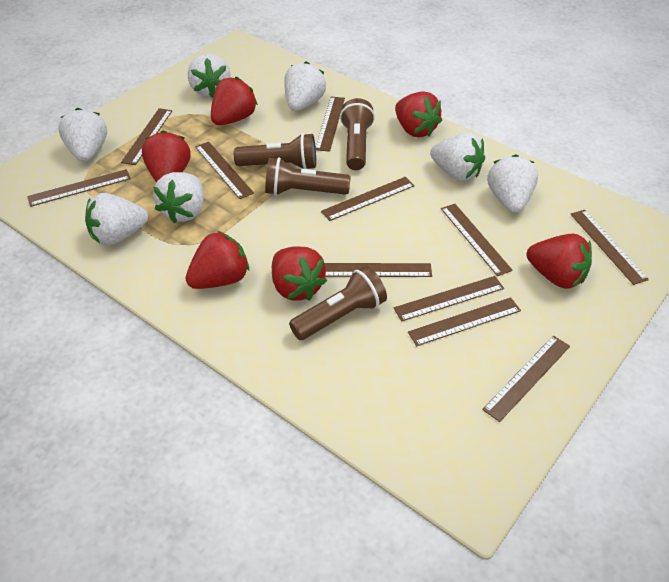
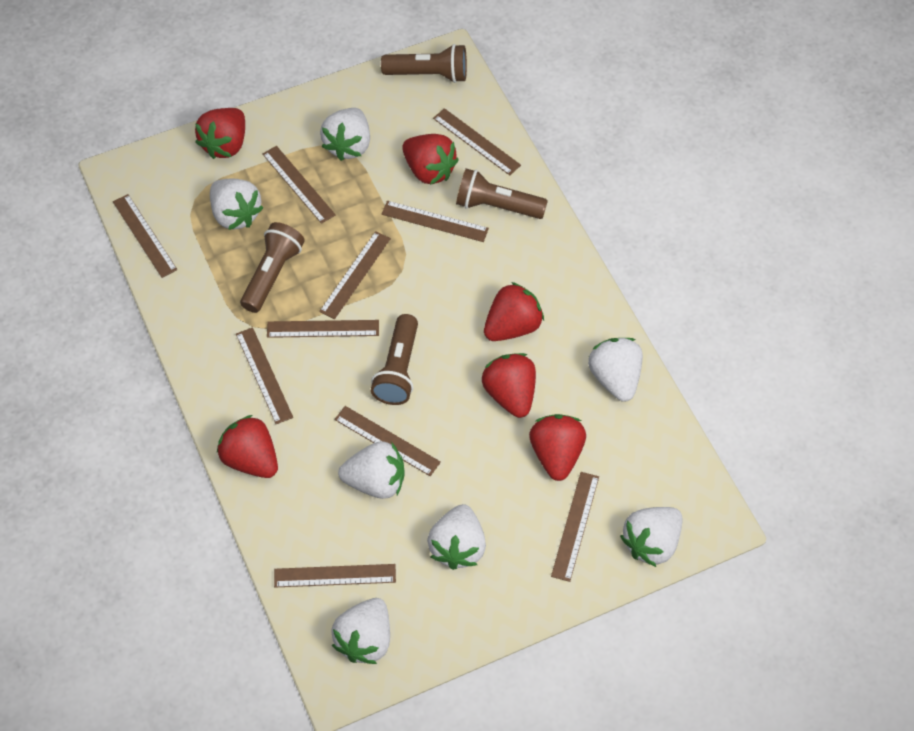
brown ruler: [27,169,131,207] [121,108,172,165] [195,142,254,199] [316,97,345,152] [321,177,415,221] [325,263,432,277] [393,276,504,322] [408,297,521,346] [441,204,513,276] [482,336,570,422] [570,210,649,285] = 11 -> [113,194,178,278] [236,327,293,424] [262,146,336,224] [267,320,379,338] [274,564,396,588] [319,231,391,319] [334,406,441,476] [382,201,489,242] [433,108,521,175] [551,472,599,582] = 10

